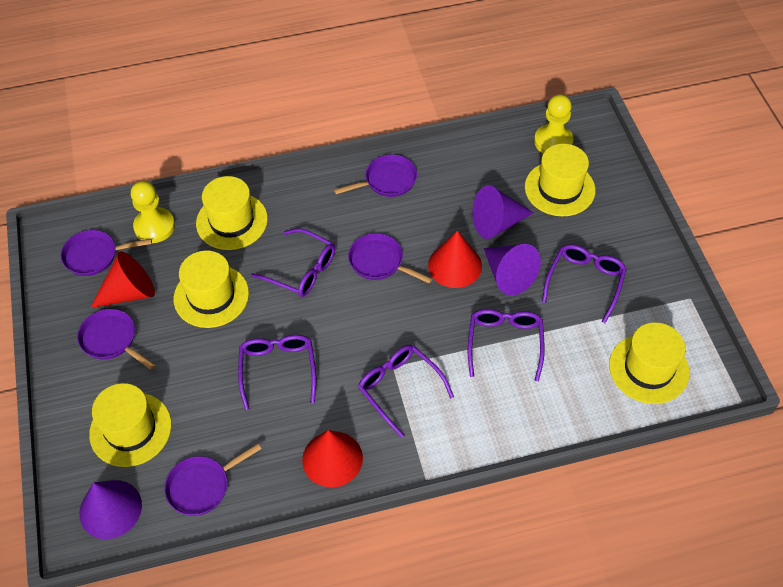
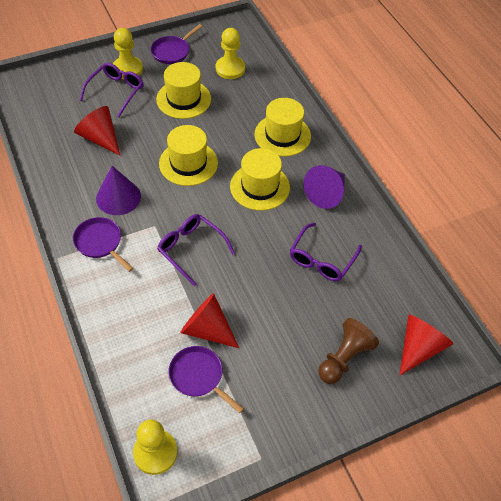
brown pawn: none = 0 -> [319,318,379,384] = 1
purple cone: [79,480,142,539] [472,185,533,239] [484,244,541,296] = 3 -> [96,166,141,215] [304,165,345,209] = 2
purple glasses: [238,335,316,410] [251,228,335,297] [358,345,454,438] [468,309,545,381] [542,244,627,323] = 5 -> [79,63,144,117] [157,214,235,286] [290,223,362,281] = 3
purple pan: [61,230,152,276] [77,309,155,370] [164,443,261,516] [334,154,417,197] [348,233,432,284] = 5 -> [73,217,133,272] [151,24,202,64] [168,346,244,413] = 3
yellow hat: [89,383,172,467] [174,250,249,328] [196,176,268,250] [525,144,596,216] [609,322,690,404] = 5 -> [156,62,211,119] [159,125,218,186] [230,148,290,211] [255,98,311,157] = 4
yellow pawn: [131,181,175,243] [534,94,573,153] = 2 -> [113,28,143,79] [133,419,177,475] [216,28,245,79] = 3

